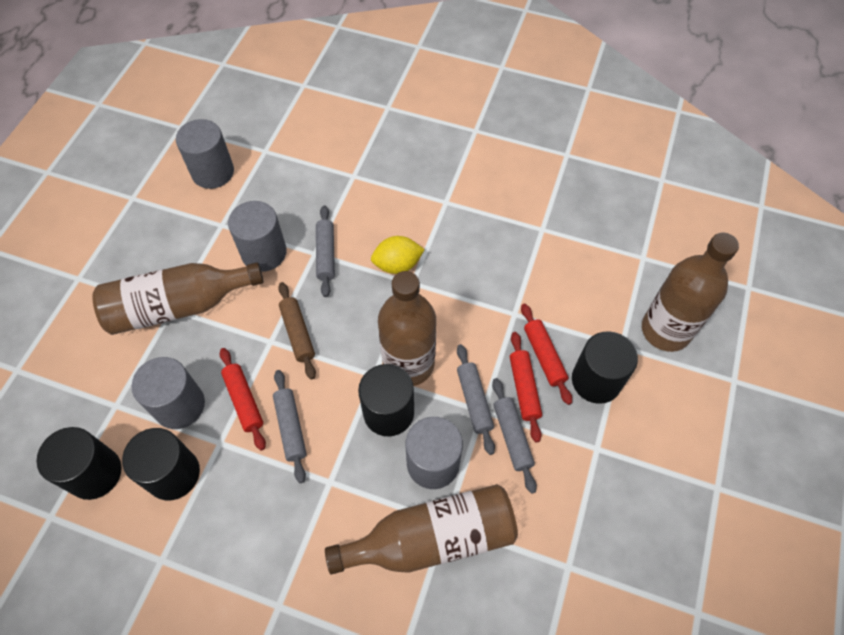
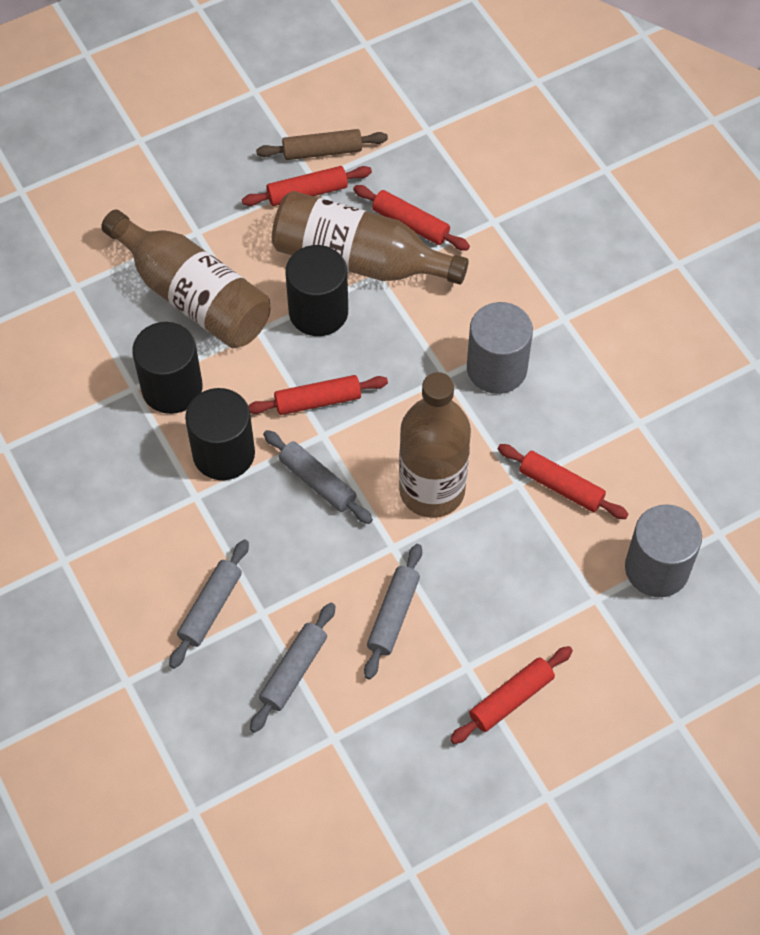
black cylinder: [36,427,122,500] [122,428,200,500] [358,364,414,437] [572,331,638,404] = 4 -> [132,322,203,414] [185,388,255,480] [285,245,348,336] = 3
brown bottle: [92,262,264,335] [325,484,518,574] [378,271,436,386] [642,232,739,352] = 4 -> [101,210,270,348] [272,191,469,285] [399,372,471,518] = 3
grey cylinder: [132,357,205,429] [176,119,234,189] [228,201,287,272] [406,417,463,489] = 4 -> [467,302,533,394] [625,504,702,597] = 2
red rolling pin: [220,348,266,451] [510,332,542,443] [521,304,572,405] = 3 -> [242,166,372,206] [248,375,388,415] [353,185,470,251] [450,646,573,744] [498,444,629,519] = 5
yellow lemon: [371,236,425,274] = 1 -> none = 0

